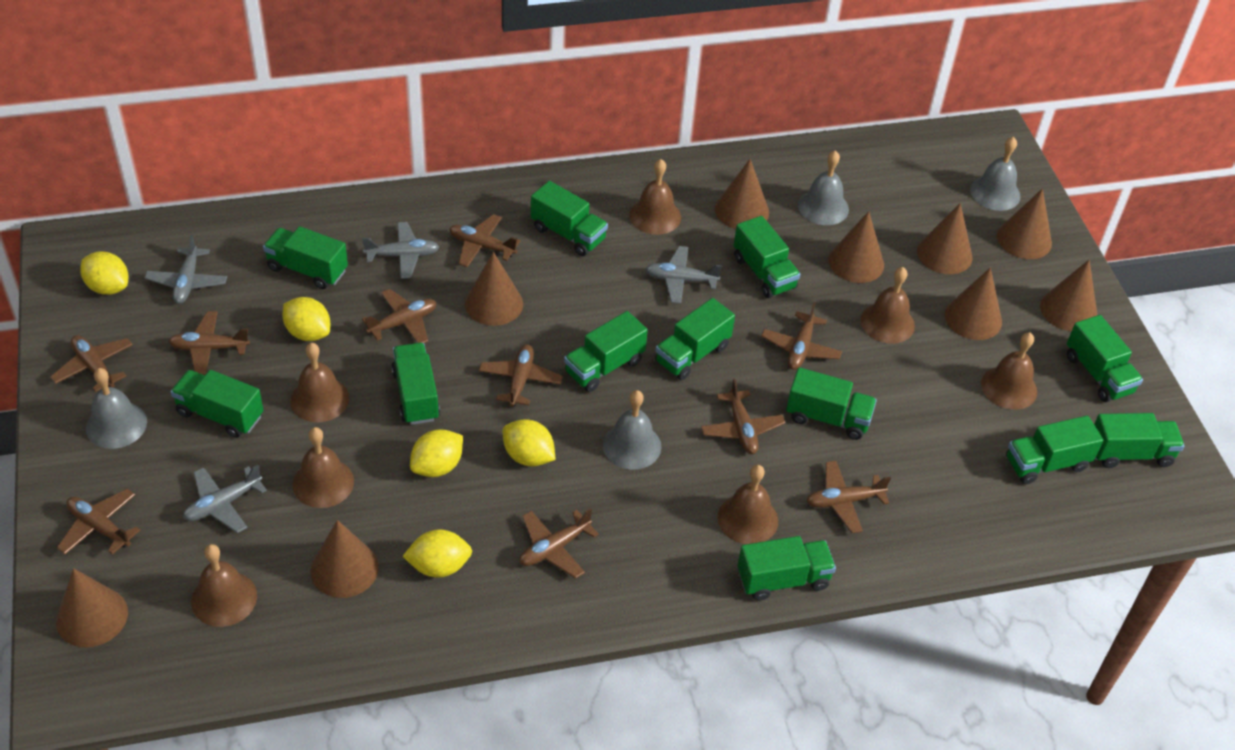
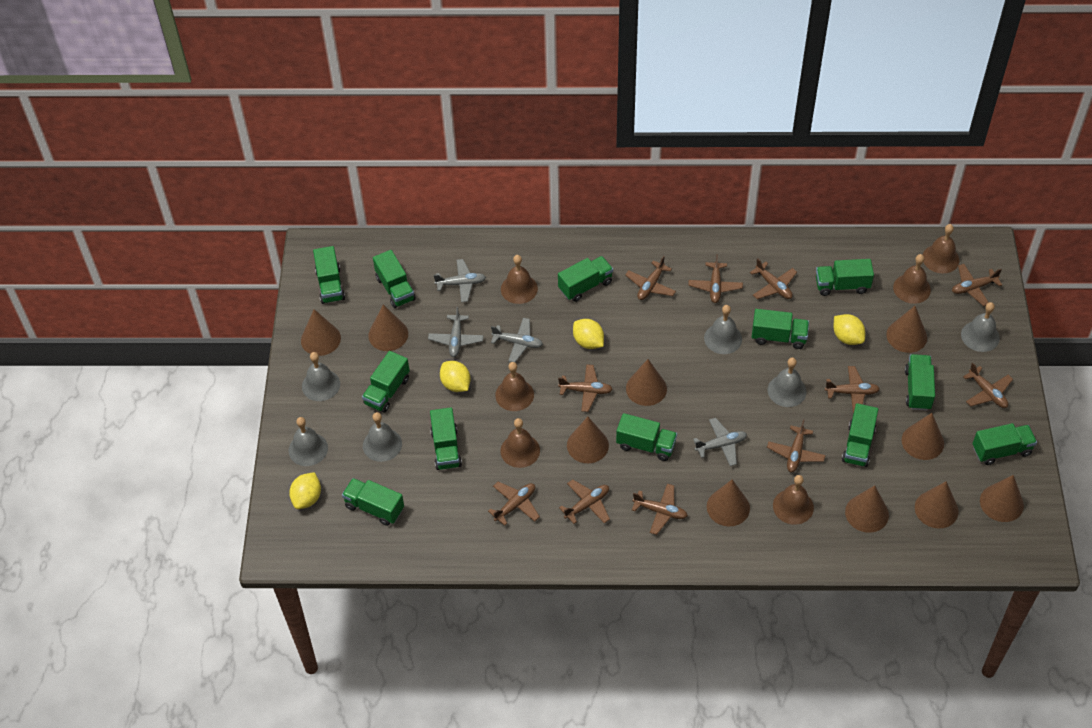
brown bell: [191,544,257,627] [290,343,349,422] [293,427,354,508] [630,159,681,235] [718,465,778,544] [860,267,915,344] [981,332,1037,410] = 7 -> [495,362,534,411] [501,255,538,304] [501,418,540,468] [773,475,814,525] [893,254,931,304] [923,224,959,273] = 6
brown cone: [56,568,128,647] [310,520,379,598] [465,252,523,326] [715,159,769,229] [828,211,884,283] [917,203,973,274] [945,268,1002,340] [997,188,1052,259] [1040,260,1097,331] = 9 -> [301,309,341,356] [368,304,408,351] [567,417,609,463] [626,359,667,406] [707,480,750,527] [845,485,889,533] [886,306,927,353] [901,413,944,460] [915,481,958,528] [980,475,1024,522] = 10
brown plane: [50,335,133,392] [57,489,140,555] [168,311,250,375] [362,289,437,343] [449,214,521,267] [479,344,563,407] [520,508,599,579] [701,379,785,454] [761,302,842,370] [807,461,891,533] = 10 -> [488,482,540,526] [558,364,613,412] [559,479,610,524] [625,256,676,300] [632,484,688,535] [688,254,743,303] [750,258,797,299] [767,420,826,473] [825,366,880,414] [952,264,1002,307] [963,363,1013,408] = 11
grey bell: [86,368,147,449] [603,390,662,470] [798,150,849,225] [970,137,1021,211] = 4 -> [289,417,328,466] [302,352,340,401] [363,412,402,462] [704,305,742,354] [767,358,807,407] [961,302,1000,352] = 6
yellow lemon: [80,251,128,295] [283,297,330,341] [402,530,472,577] [410,429,463,477] [503,419,556,467] = 5 -> [289,472,321,509] [440,361,471,392] [573,319,604,349] [833,314,865,345] = 4

